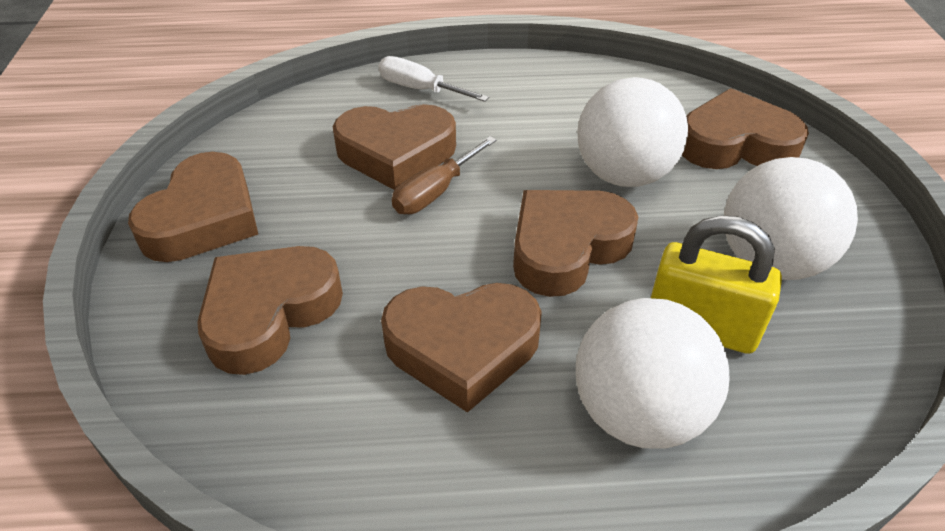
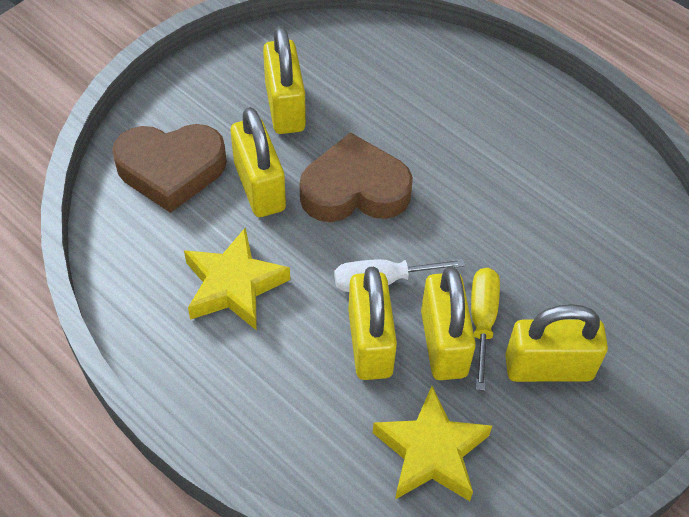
brown heart: [128,152,258,262] [197,246,343,375] [333,104,456,190] [381,283,542,413] [513,190,638,297] [682,88,809,169] = 6 -> [112,124,227,213] [300,132,413,222] = 2
brown screwdriver: [392,136,496,214] = 1 -> none = 0
white ball: [576,298,729,449] [578,77,688,187] [724,157,858,280] = 3 -> none = 0
yellow padlock: [651,215,782,354] = 1 -> [231,107,286,217] [263,26,306,134] [348,267,397,380] [421,267,476,380] [505,304,608,382] = 5
yellow screwdriver: none = 0 -> [471,268,500,391] = 1
yellow star: none = 0 -> [184,227,290,330] [373,386,492,501] = 2

